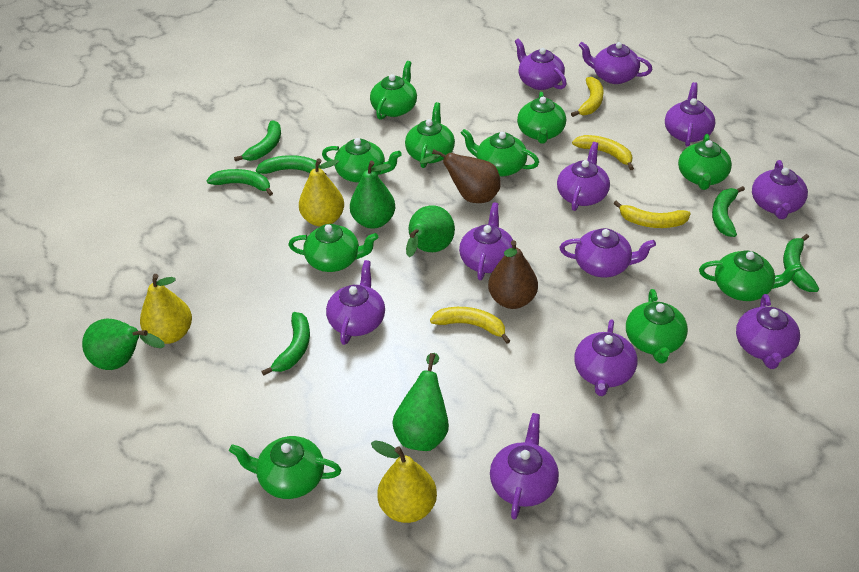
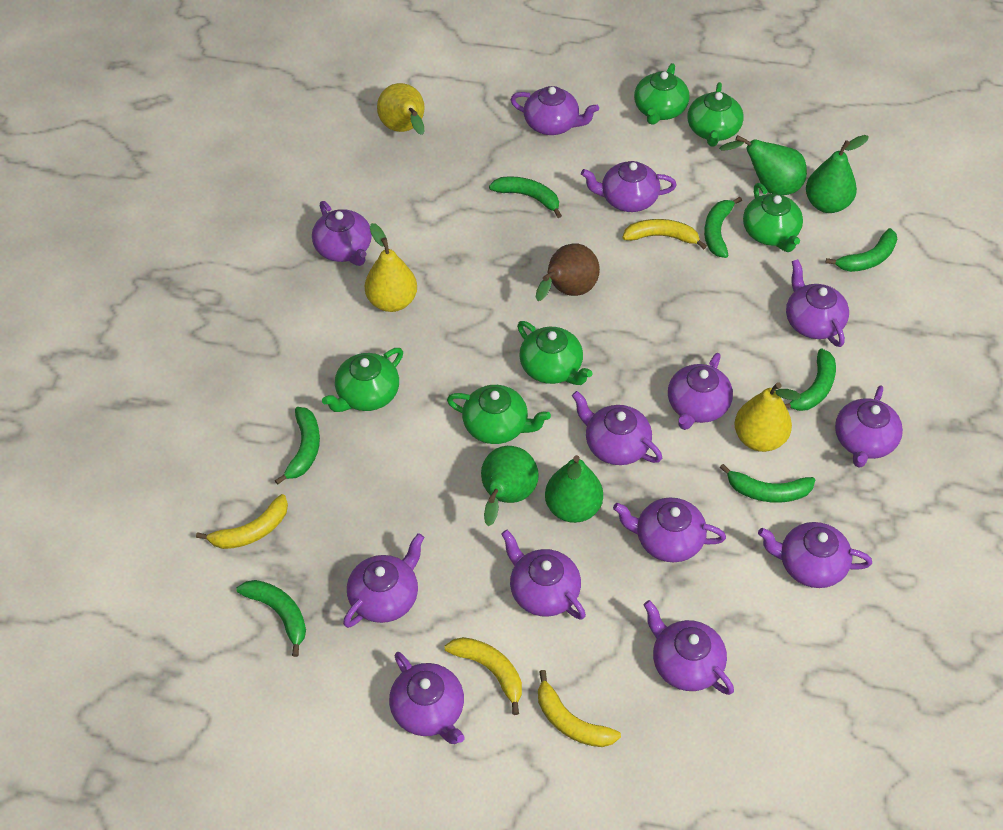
brown pear: [420,149,501,203] [488,240,538,309] = 2 -> [536,243,600,301] = 1
green banana: [206,169,273,196] [234,120,281,161] [256,155,326,174] [261,312,310,376] [712,186,745,237] [783,234,819,292] = 6 -> [236,580,306,657] [275,407,320,485] [489,176,562,218] [704,197,742,258] [720,464,815,503] [785,348,836,411] [825,228,897,272] = 7
green teapot: [229,436,341,499] [288,224,378,272] [322,138,402,183] [370,61,417,120] [405,102,455,168] [461,129,539,177] [517,92,566,144] [626,289,688,363] [678,134,732,190] [699,251,802,301] = 10 -> [322,348,403,412] [447,385,551,444] [517,321,592,385] [634,63,690,125] [687,82,744,147] [743,183,803,252] = 6
purple teapot: [326,260,385,345] [459,203,513,280] [490,413,559,520] [515,39,567,90] [557,142,610,211] [559,228,656,277] [574,319,638,396] [578,42,652,84] [665,82,715,147] [736,294,800,369] [752,160,808,219] = 11 -> [312,201,372,266] [343,533,424,628] [389,652,465,744] [501,530,586,620] [510,86,599,135] [572,391,662,465] [581,161,677,212] [613,497,726,562] [644,600,734,695] [668,353,733,430] [758,522,872,588] [786,259,849,347] [835,385,903,468] = 13

